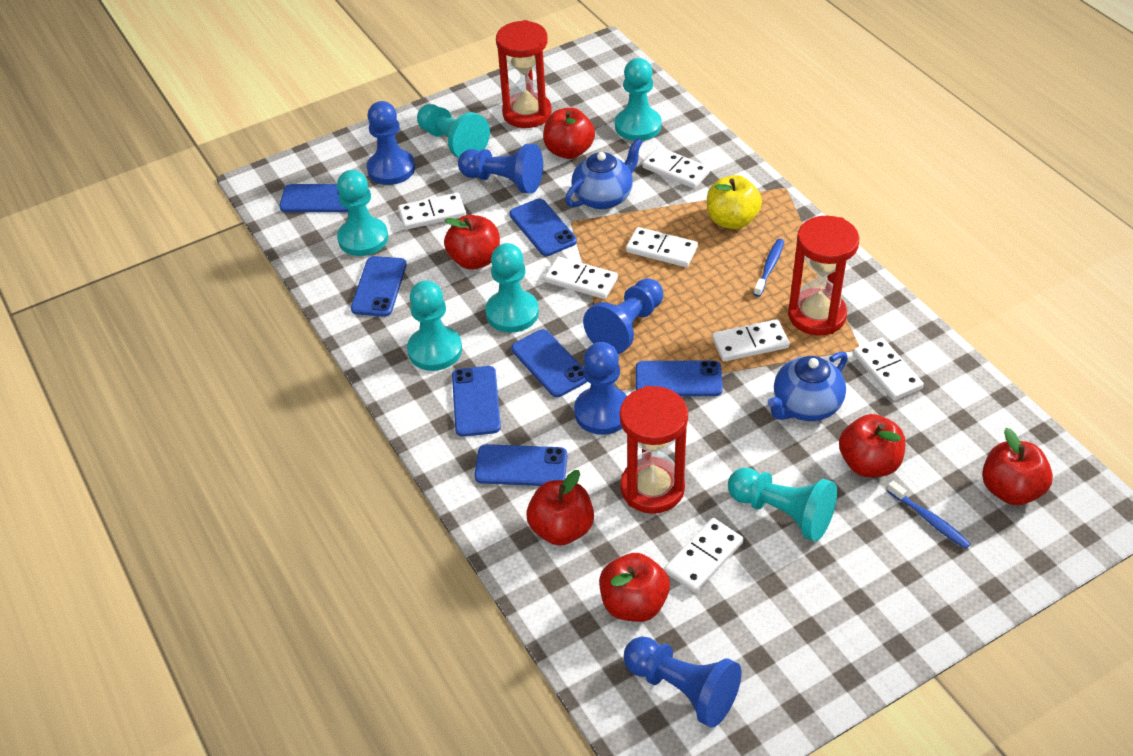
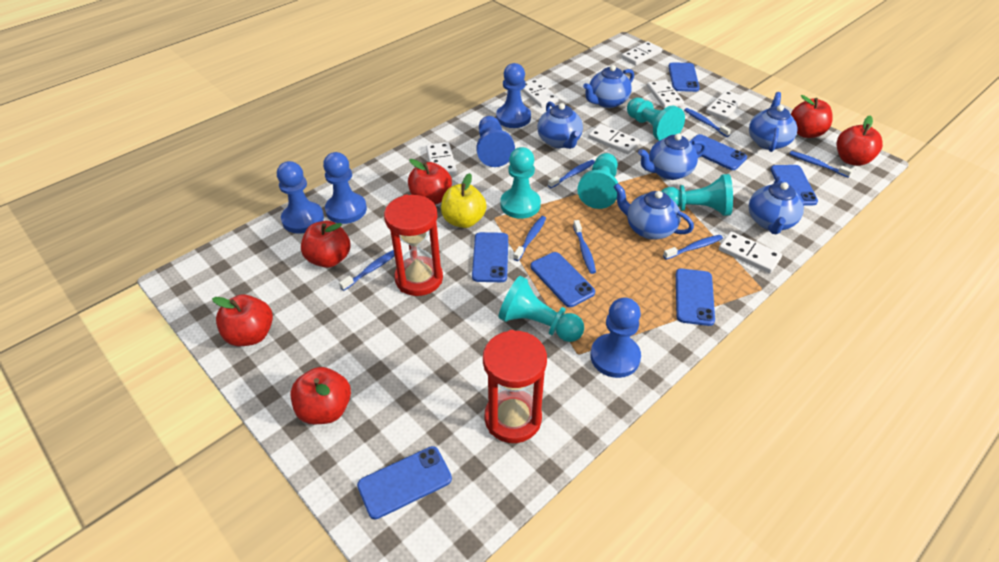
blue teapot: [565,138,643,209] [767,351,848,421] = 2 -> [537,102,583,149] [583,65,634,108] [614,183,694,240] [638,134,706,180] [749,92,797,152] [749,176,804,234] = 6
blue toothbrush: [754,239,784,297] [887,481,971,549] = 2 -> [339,250,394,291] [513,216,546,261] [548,160,595,188] [573,220,596,274] [663,235,723,260] [684,108,731,137] [789,151,853,178] = 7
red hourglass: [496,20,552,128] [620,386,688,514] [788,216,860,336] = 3 -> [384,195,443,296] [483,330,547,443] = 2
turquoise pawn: [337,170,388,256] [407,280,462,371] [417,104,490,158] [485,243,539,333] [615,58,661,141] [728,468,837,541] = 6 -> [499,276,584,342] [501,147,541,219] [577,153,618,209] [627,98,685,141] [661,174,733,216] = 5

